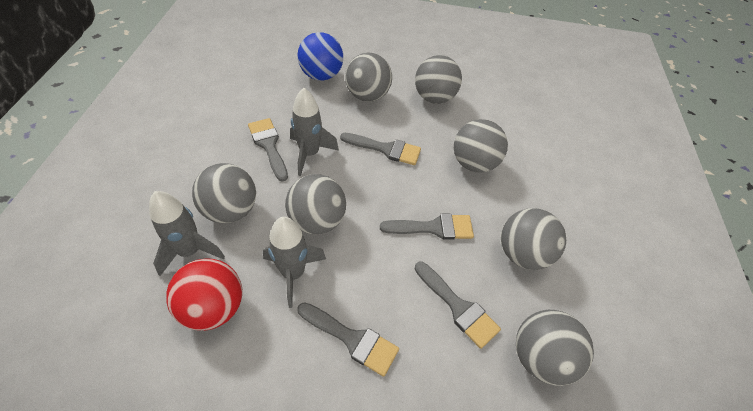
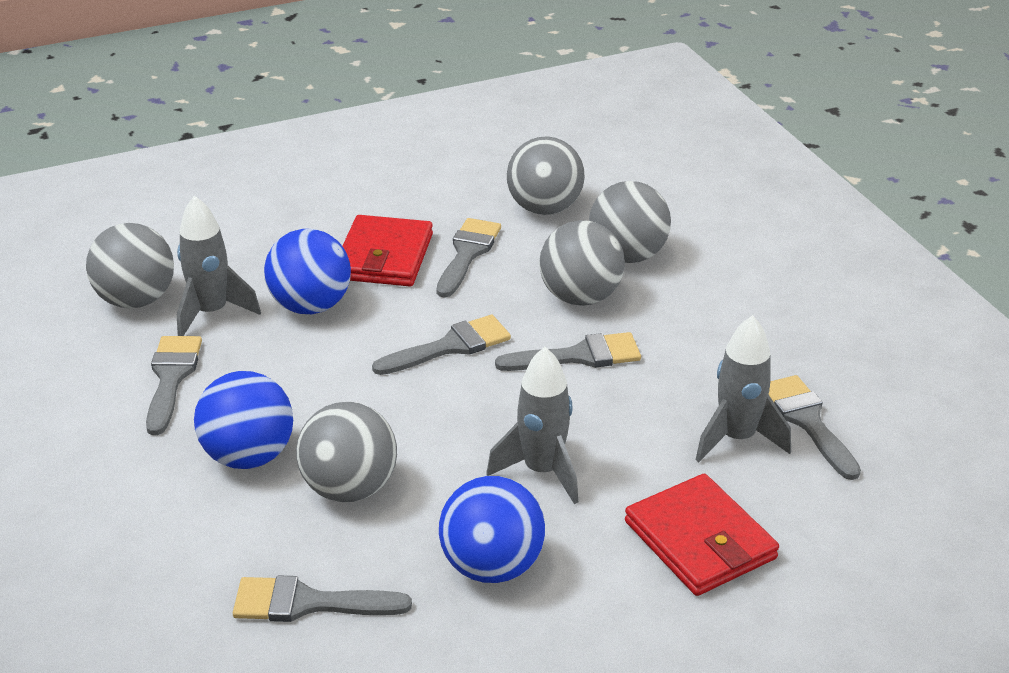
blue ball: [297,32,343,81] = 1 -> [194,371,293,469] [264,229,351,314] [439,476,545,583] = 3
grey ball: [192,163,256,224] [285,174,346,235] [345,53,392,102] [415,55,462,104] [454,119,508,173] [501,208,566,270] [516,310,594,386] = 7 -> [86,223,174,308] [296,402,397,502] [507,136,585,215] [539,220,625,306] [589,181,671,263] = 5
grey brush: [248,118,288,182] [297,302,399,377] [340,133,421,165] [380,214,474,240] [415,262,501,349] = 5 -> [146,336,202,435] [233,575,412,622] [372,315,511,375] [436,218,501,298] [495,332,641,371] [768,375,861,480] = 6
red ball: [166,258,242,331] = 1 -> none = 0
red wallet: none = 0 -> [343,215,433,286] [625,474,779,596] = 2

